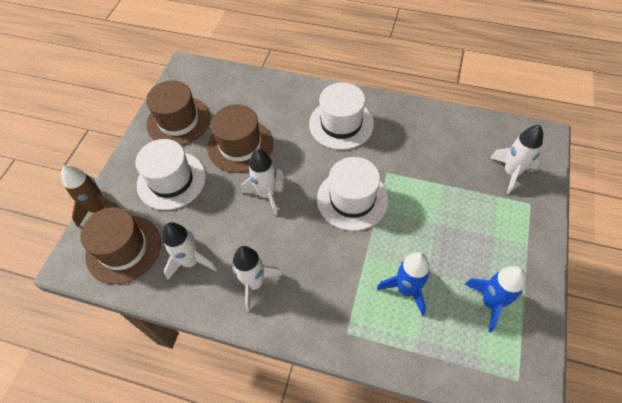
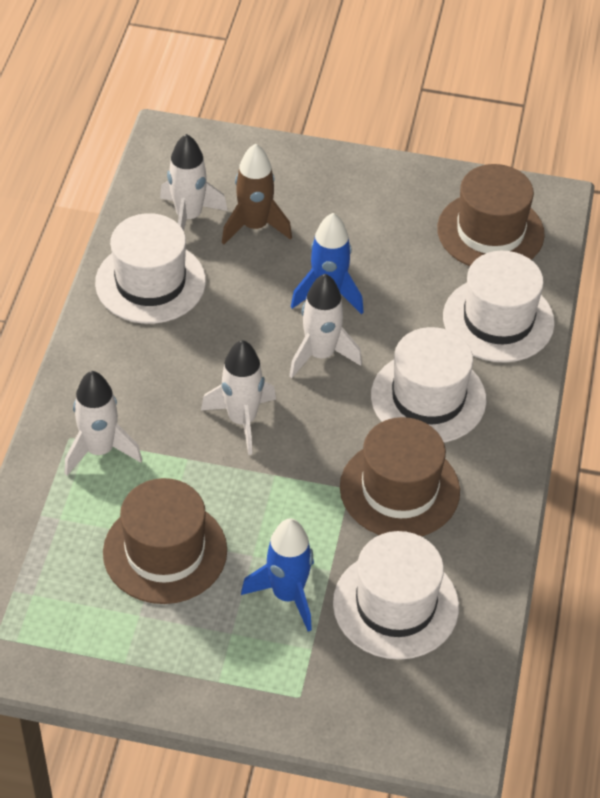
white hat: [136,139,206,210] [309,82,374,150] [317,157,389,231] = 3 -> [95,213,206,324] [333,531,459,660] [371,327,487,443] [443,251,555,363] = 4

